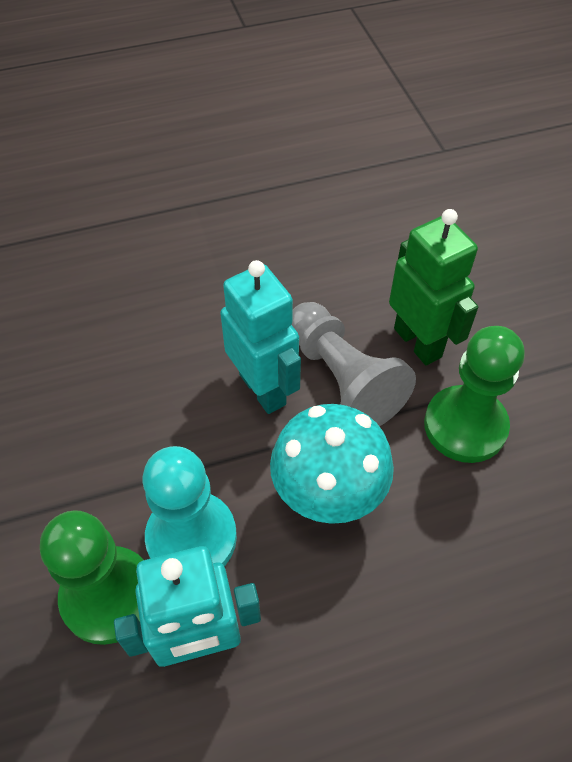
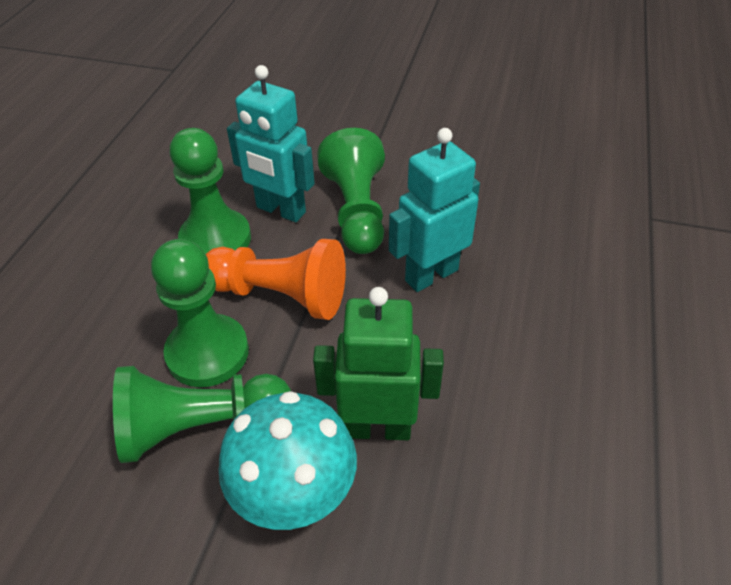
green pawn: [40,510,144,645] [424,326,524,463] = 2 -> [113,366,291,463] [151,239,249,387] [170,128,251,254] [317,128,385,254] = 4
grey pawn: [291,302,416,426] = 1 -> none = 0
orange pawn: none = 0 -> [206,239,346,320] = 1
turquoise pawn: [142,446,237,566] = 1 -> none = 0

